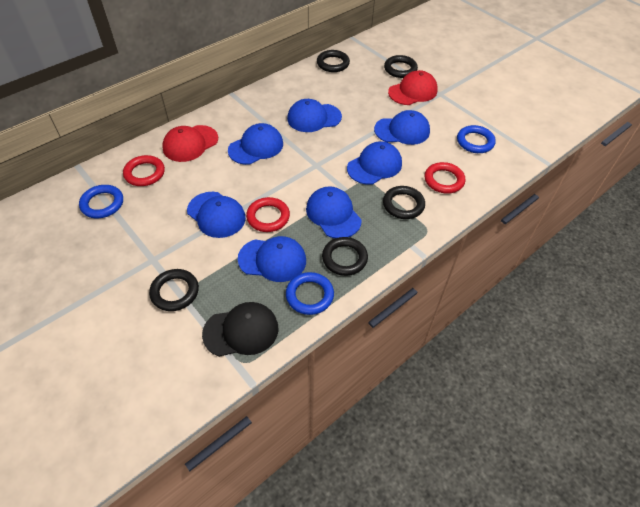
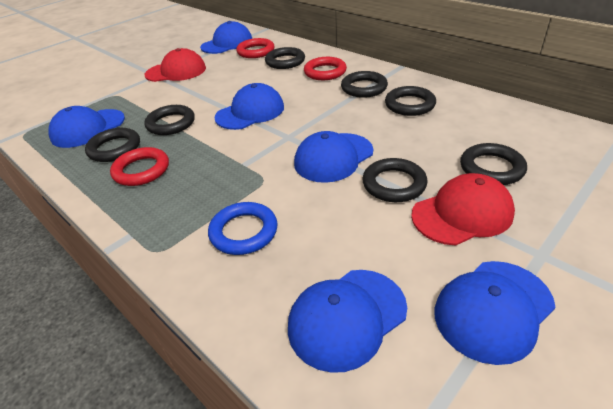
black cap: [202,302,279,357] = 1 -> none = 0
black ring: [149,269,199,311] [317,50,350,72] [322,237,368,276] [383,186,425,219] [384,55,418,78] = 5 -> [85,128,140,162] [144,105,195,135] [265,47,305,69] [341,71,388,98] [362,158,427,202] [385,86,436,116] [460,143,527,185] = 7
blue cap: [187,192,246,238] [228,123,283,165] [238,236,306,282] [287,99,342,132] [306,186,362,238] [347,141,402,185] [374,110,430,145] = 7 -> [49,106,125,148] [200,21,252,54] [214,83,284,130] [288,270,407,373] [294,131,373,183] [435,261,556,365] = 6
blue ring: [79,185,123,218] [286,272,334,315] [457,125,496,153] = 3 -> [208,202,278,255] = 1

